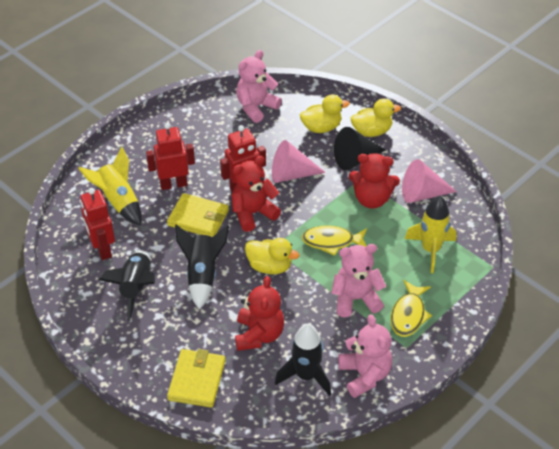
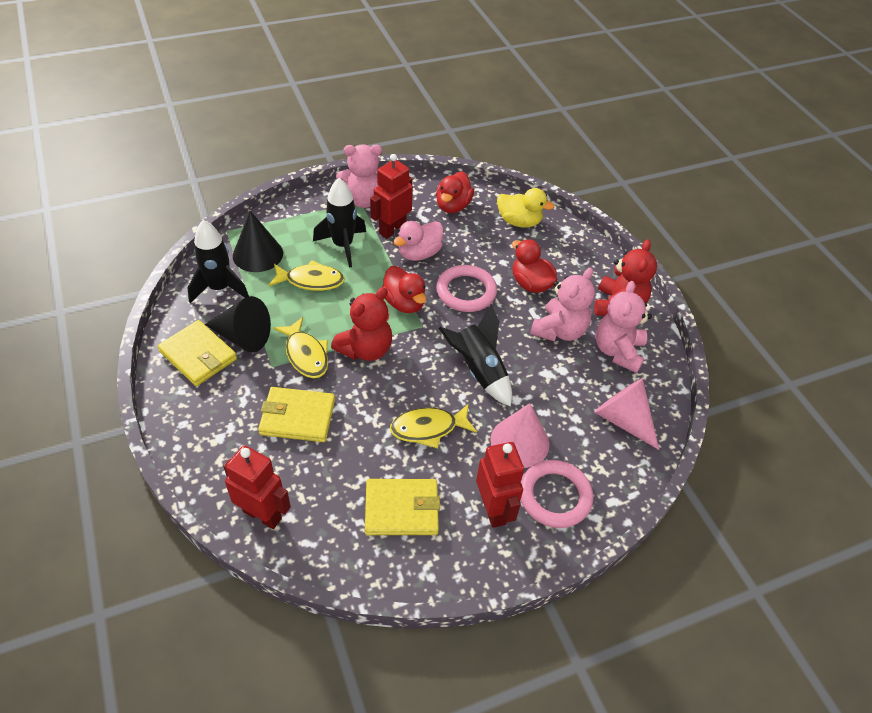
black cone: [334,127,385,170] = 1 -> [204,296,271,352] [233,211,283,272] = 2
pink duck: none = 0 -> [393,221,443,261] = 1
pink ring: none = 0 -> [436,265,497,312] [521,460,593,528] = 2
red duck: none = 0 -> [382,266,426,313] [436,172,474,213] [512,239,557,293] = 3
red teddy bear: [231,156,281,232] [235,276,284,351] [349,153,400,209] = 3 -> [331,287,392,361] [594,239,657,316] = 2
yellow duck: [245,238,299,274] [300,94,350,133] [351,98,401,137] = 3 -> [497,188,554,228] = 1
yellow fish: [301,226,367,256] [390,280,432,337] = 2 -> [268,260,345,291] [273,317,328,378] [390,404,477,448] = 3
yellow rocket: [78,147,142,226] [405,195,456,273] = 2 -> none = 0
yellow wallet: [167,193,229,237] [167,349,225,408] = 2 -> [157,320,237,386] [258,387,335,442] [365,479,440,535] = 3

